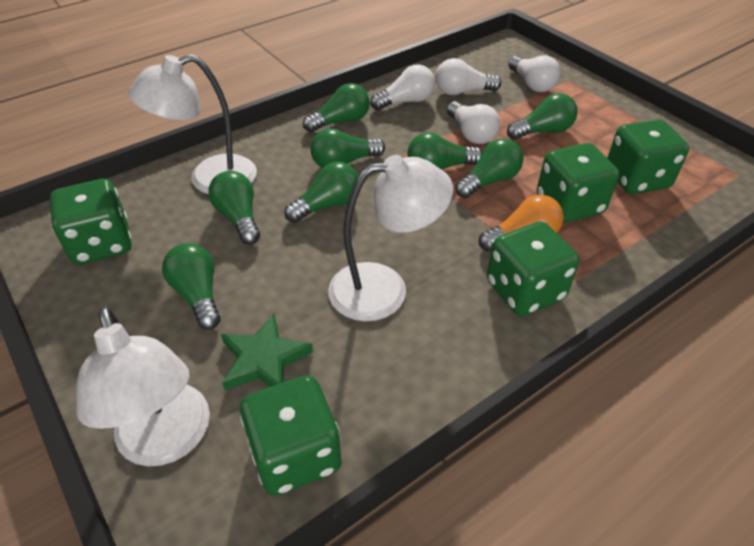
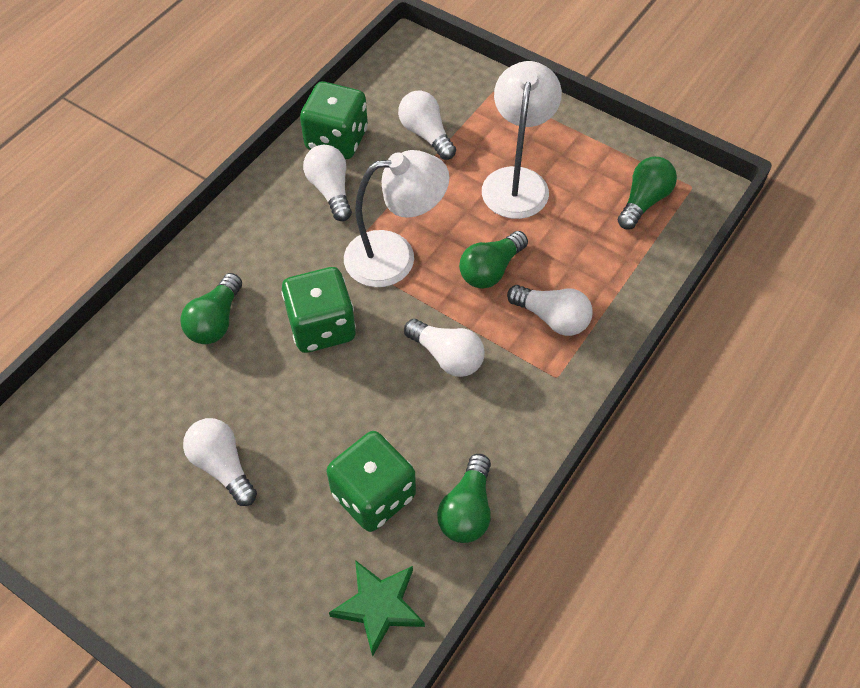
green dice: [50,179,132,265] [240,375,342,496] [487,221,579,316] [537,143,619,223] [607,119,689,194] = 5 -> [282,267,356,353] [300,82,368,159] [327,431,416,532] = 3
green light bulb: [162,243,221,330] [208,171,260,245] [284,162,358,223] [303,83,370,132] [310,128,385,168] [407,132,482,170] [455,138,523,198] [507,93,578,140] = 8 -> [180,273,242,344] [437,454,491,543] [459,231,528,289] [618,157,677,229] = 4
orange light bulb: [478,195,564,251] = 1 -> none = 0
white lamp: [76,307,210,466] [128,55,257,194] [328,155,453,321] = 3 -> [344,150,449,287] [482,61,562,219] = 2
white light bulb: [370,64,435,110] [435,58,501,95] [447,101,500,144] [508,55,561,92] = 4 -> [183,418,257,506] [303,145,352,221] [398,91,456,160] [404,319,485,377] [507,285,593,336] = 5

